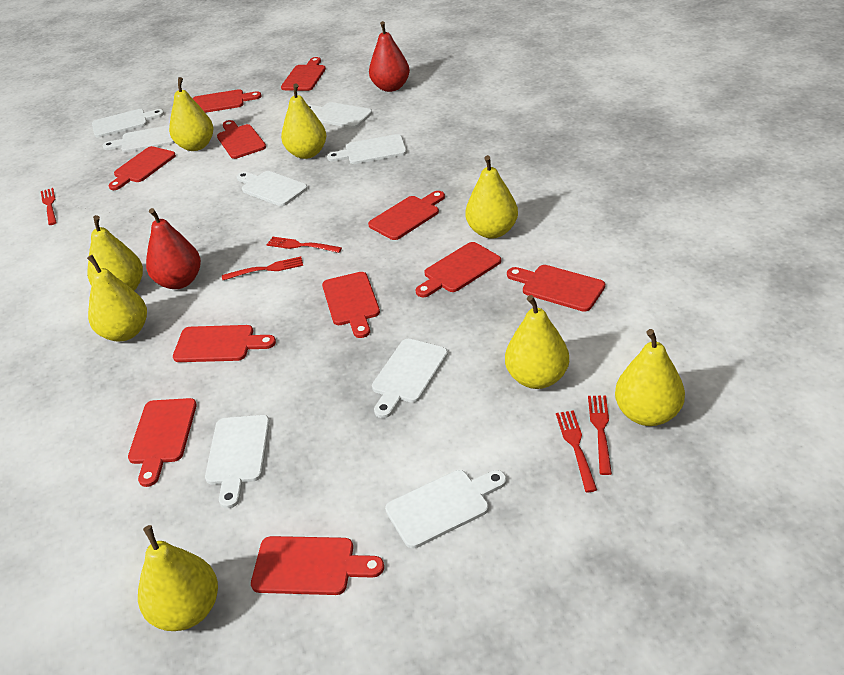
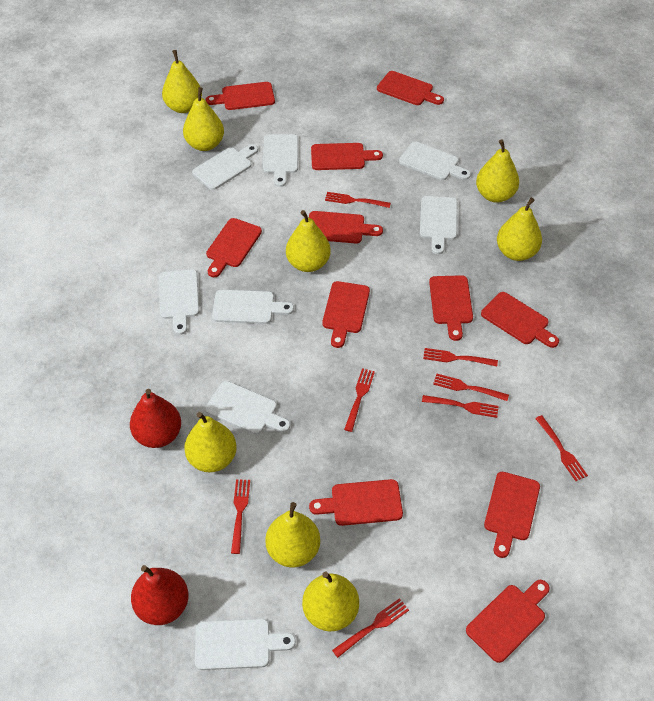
red fork: [41,188,57,225] [222,256,303,280] [267,237,342,253] [556,410,597,492] [588,395,612,475] = 5 -> [231,479,250,554] [325,192,391,208] [332,598,409,658] [344,368,375,432] [422,395,499,418] [423,348,498,366] [433,374,509,401] [535,415,588,481] = 8

